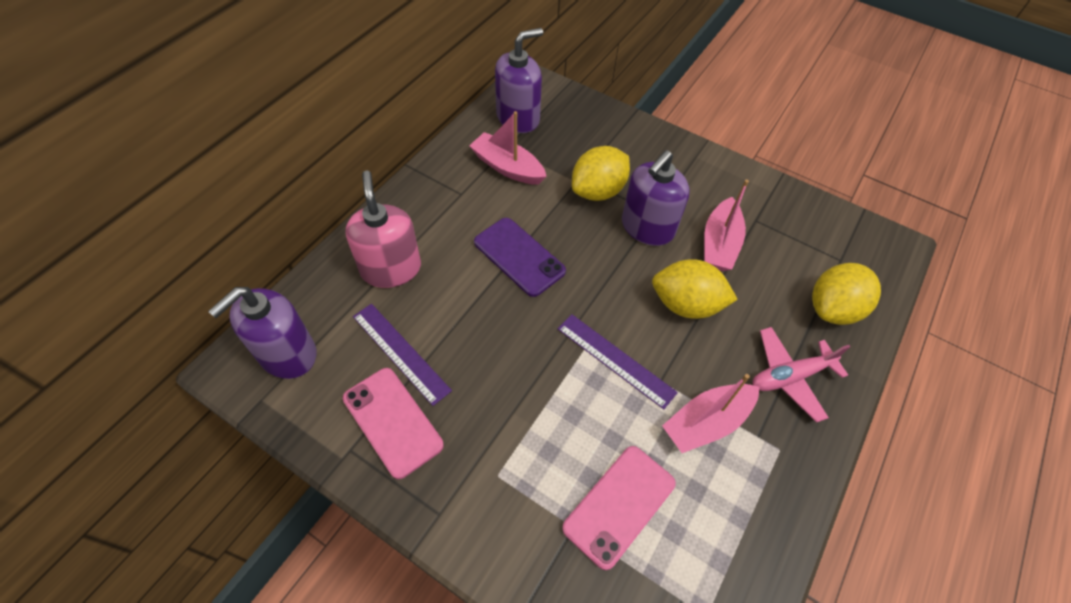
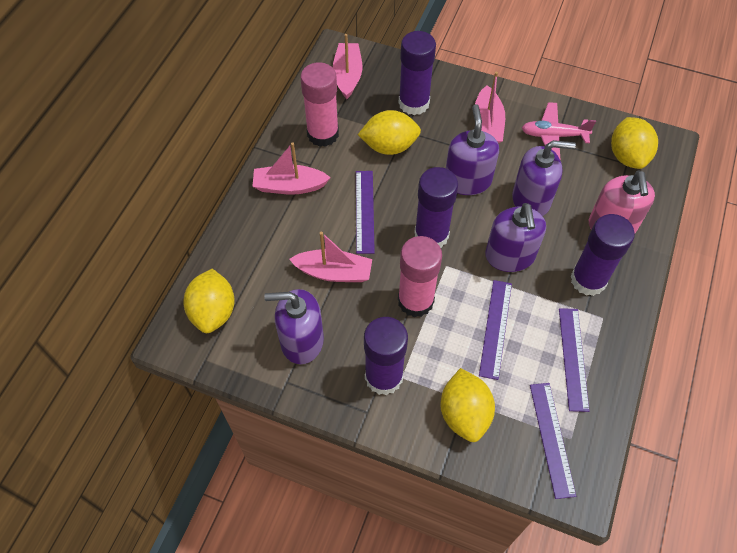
pink boat: [469,111,547,185] [662,374,760,453] [704,180,749,271] = 3 -> [252,142,331,195] [289,232,372,282] [333,34,363,99] [475,72,505,143] = 4
pink glue stick: none = 0 -> [301,62,339,147] [398,236,442,317] = 2
pink phone: [343,368,444,479] [562,446,676,570] = 2 -> none = 0
purple glue stick: none = 0 -> [364,317,408,395] [399,31,436,115] [414,167,458,248] [571,214,635,296] = 4
purple phone: [474,218,566,297] = 1 -> none = 0
purple ruler: [353,304,452,406] [558,314,678,409] = 2 -> [356,171,375,254] [479,280,512,380] [530,383,576,499] [559,308,589,412] = 4
purple soap dispenser: [208,287,316,379] [495,28,543,133] [622,150,690,246] = 3 -> [264,289,324,364] [446,104,499,195] [485,203,546,272] [512,140,576,216] = 4
yellow lemon: [572,146,630,201] [652,259,738,319] [812,263,881,325] = 3 -> [183,269,235,333] [358,110,421,155] [440,368,495,442] [611,117,658,169] = 4

